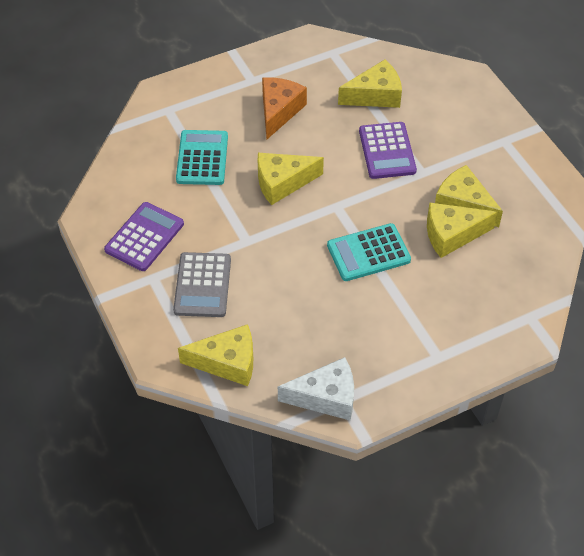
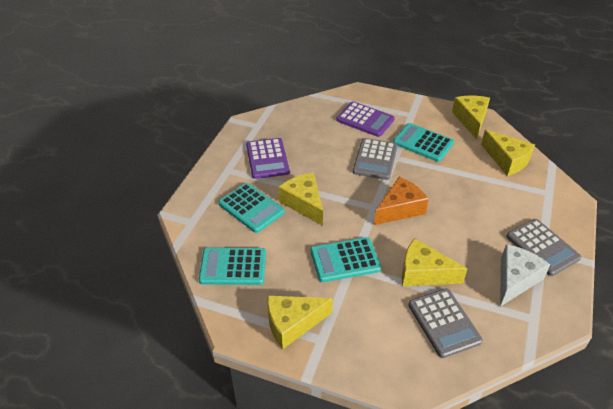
grey calculator: [173,252,231,317] = 1 -> [353,138,398,180] [408,289,483,358] [506,219,581,276] = 3
turquoise calculator: [176,130,228,185] [327,223,411,281] = 2 -> [199,247,266,285] [218,183,285,233] [310,237,381,282] [393,123,454,162] = 4

